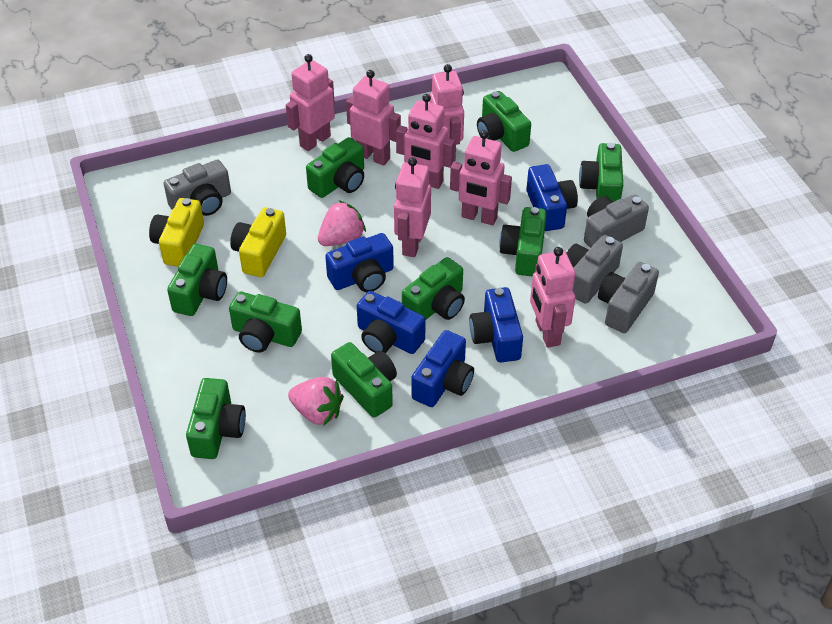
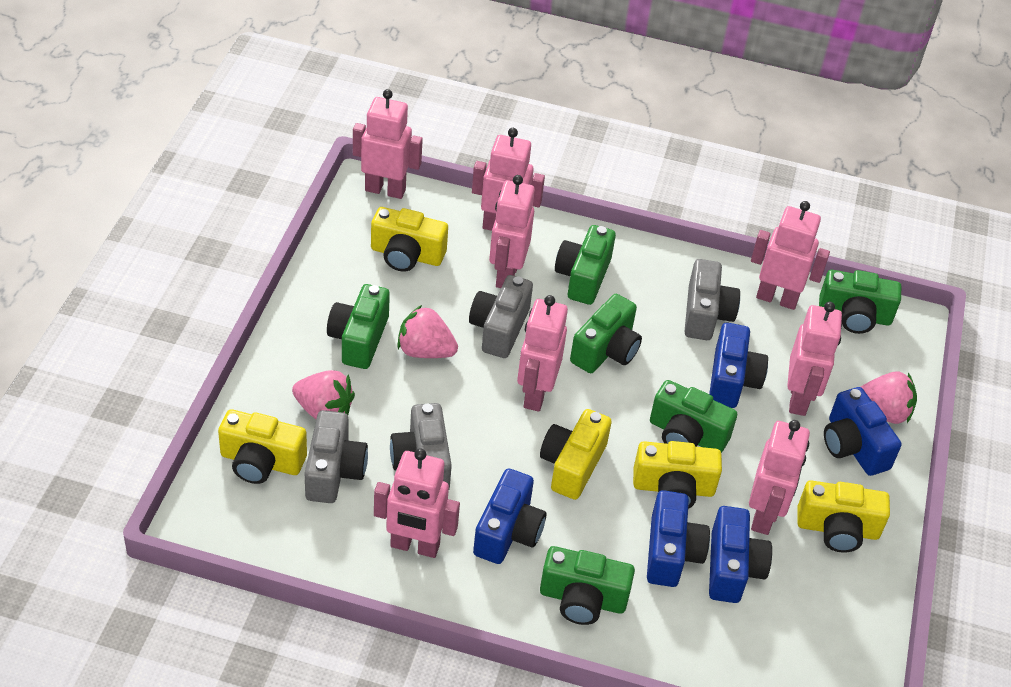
green camera: [167,244,227,316] [186,378,246,459] [229,291,302,352] [306,137,364,198] [331,342,397,417] [402,257,465,320] [477,91,531,152] [499,207,547,276] [579,143,623,202] = 9 -> [327,284,390,369] [540,546,635,625] [555,225,616,305] [570,294,642,373] [650,380,737,453] [819,270,901,334] = 6
pink robot: [286,54,335,151] [346,70,401,166] [394,157,431,257] [396,94,455,189] [430,64,464,161] [450,130,512,225] [530,247,575,348] = 7 -> [353,89,423,199] [374,448,460,558] [472,128,545,231] [489,175,535,288] [517,295,568,412] [749,420,810,535] [751,201,830,310] [787,302,842,416] = 8
pink strawberry: [288,377,344,425] [318,200,366,246] = 2 -> [292,370,355,419] [397,305,458,358] [861,372,917,424] = 3
yellow camera: [149,198,204,267] [230,207,286,277] = 2 -> [218,409,307,484] [371,207,448,272] [540,409,612,500] [633,441,722,509] [797,480,890,553] = 5

